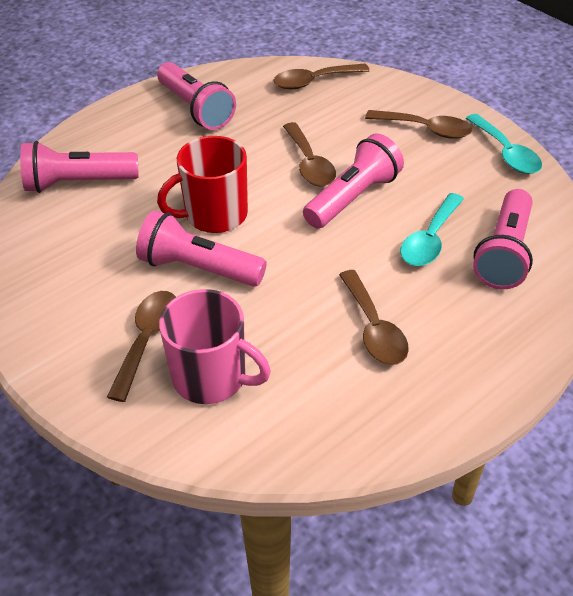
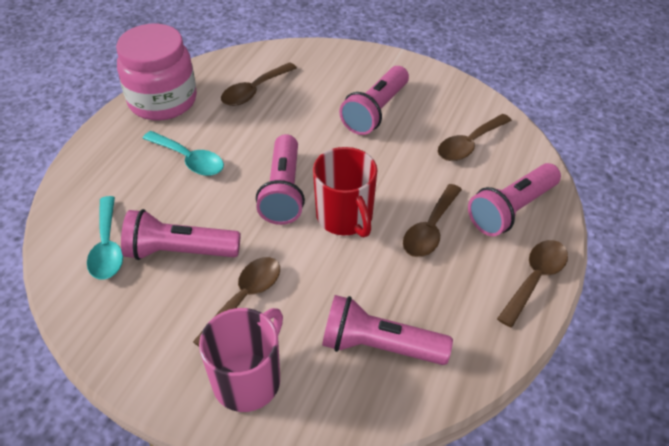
pink jar: none = 0 -> [116,24,197,120] = 1

